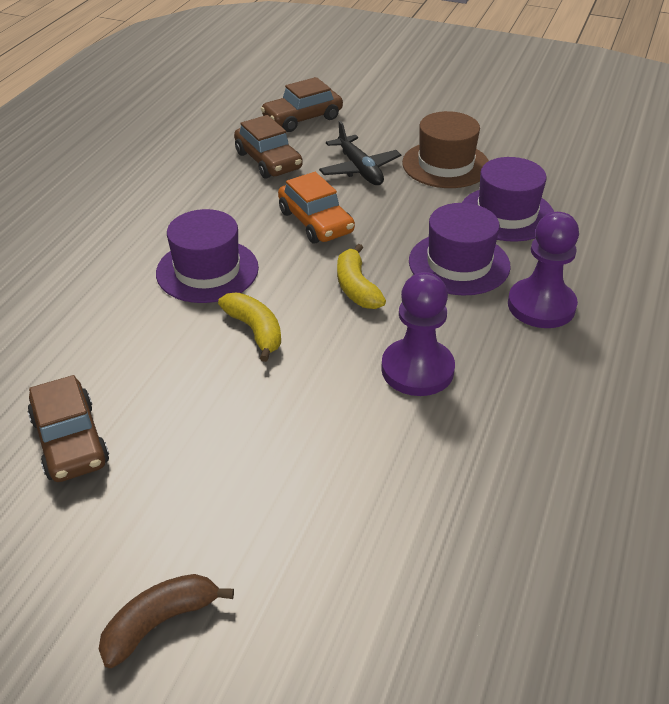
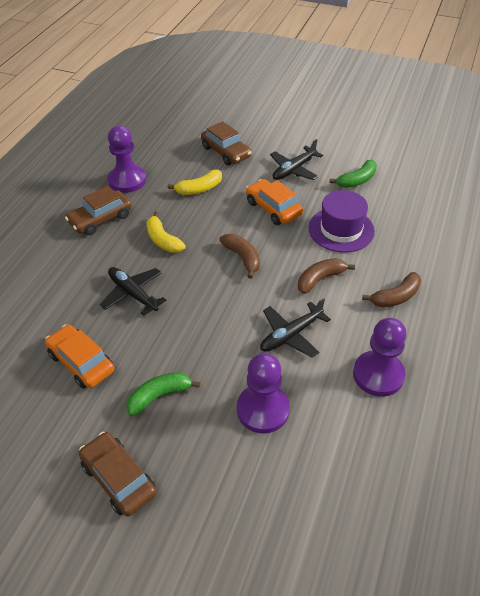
black plane: [319,121,401,185] = 1 -> [100,267,167,316] [260,298,331,358] [270,139,323,180] = 3
brown banana: [99,574,234,668] = 1 -> [219,234,260,279] [298,258,355,294] [362,272,421,308] = 3
brown hat: [402,111,489,188] = 1 -> none = 0
green banana: none = 0 -> [126,372,201,416] [330,160,377,188] = 2
orange car: [278,172,355,243] = 1 -> [45,324,114,389] [246,179,303,225] = 2
purple hat: [156,209,259,303] [409,203,511,296] [462,157,554,242] = 3 -> [308,190,375,252] = 1
purple pawn: [381,272,455,396] [508,212,579,328] = 2 -> [108,126,147,193] [237,353,290,433] [353,318,407,397] = 3

